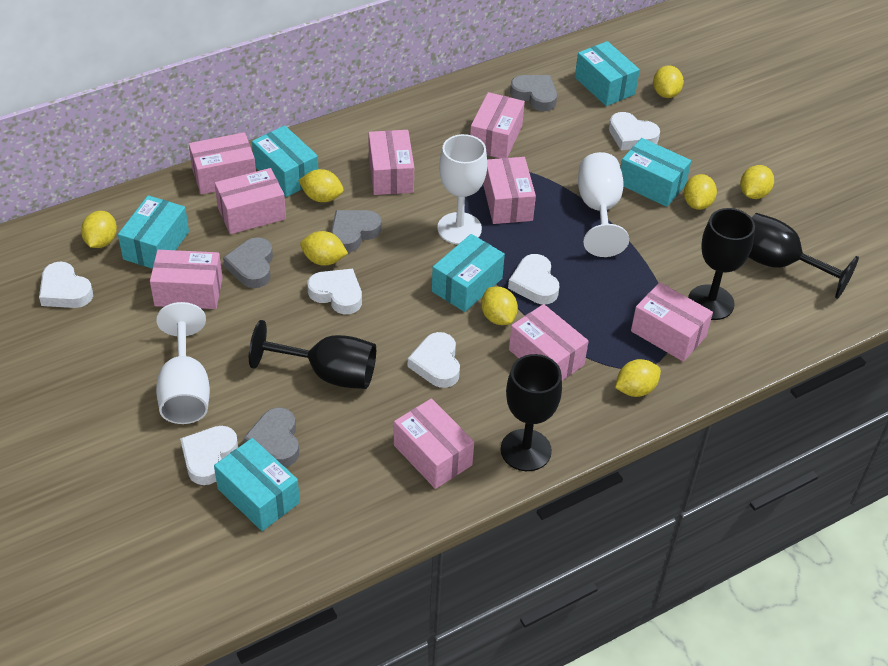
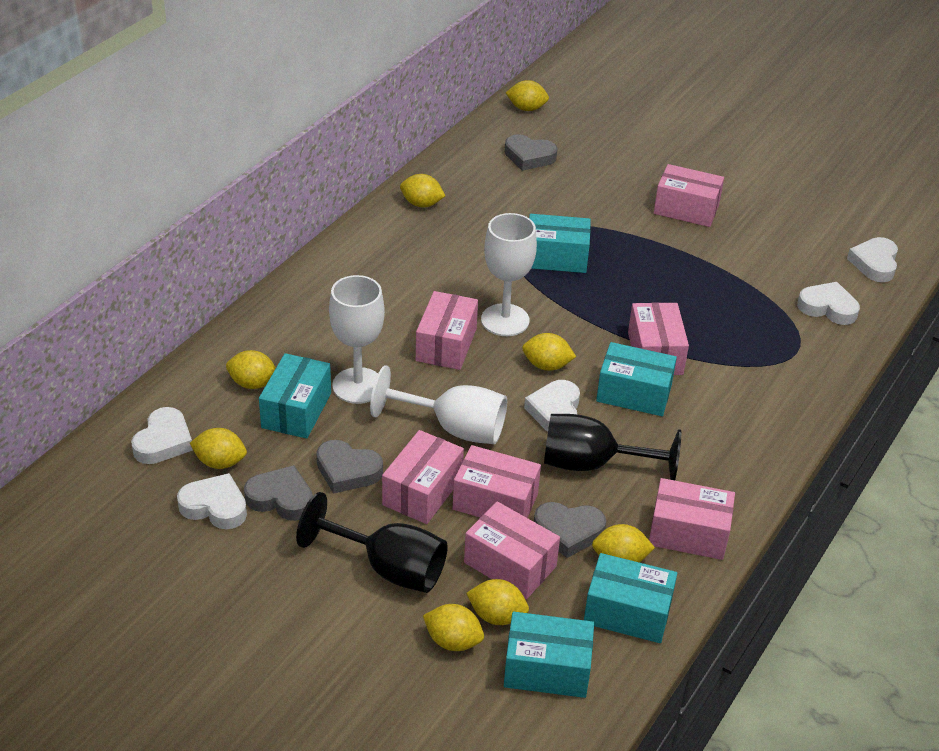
black goblet: [249,320,376,389] [501,354,562,471] [688,208,755,320] [748,213,859,299] = 4 -> [296,492,448,593] [544,414,681,480] = 2
pink box: [150,250,223,309] [189,132,256,194] [215,168,286,234] [368,130,414,195] [394,398,474,489] [470,92,525,158] [483,157,536,224] [509,304,589,381] [631,282,713,362] = 9 -> [382,430,464,524] [416,291,478,370] [453,445,541,518] [464,501,560,599] [628,302,689,375] [649,478,735,560] [654,164,724,227] = 7
turquoise box: [118,195,189,269] [214,438,300,531] [252,126,318,197] [432,234,505,312] [575,41,640,106] [621,138,691,207] = 6 -> [259,353,331,439] [504,612,594,698] [529,214,591,273] [584,553,677,643] [596,342,677,416] = 5
white heart: [39,261,93,308] [180,426,238,485] [307,269,362,314] [408,332,460,388] [508,254,559,304] [609,112,660,150] = 6 -> [131,407,193,464] [177,473,247,529] [524,380,580,431] [797,282,860,325] [847,237,898,282] = 5

